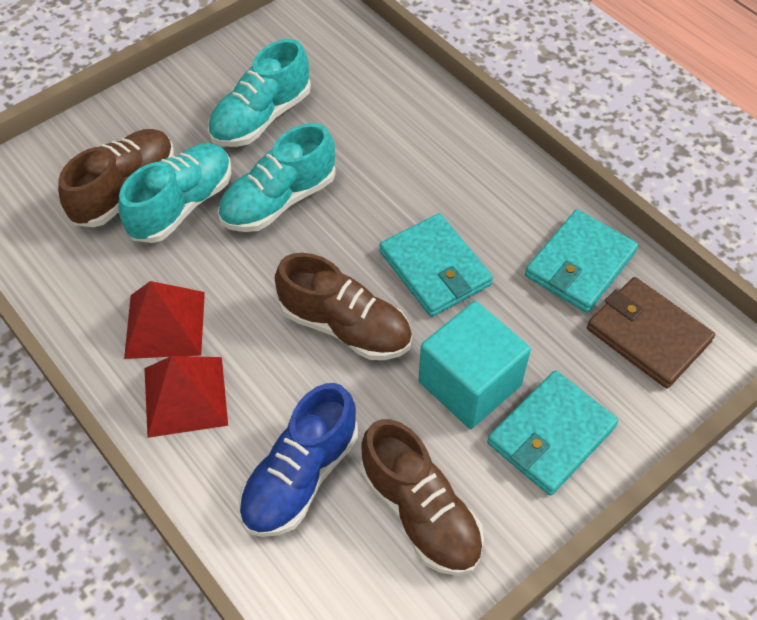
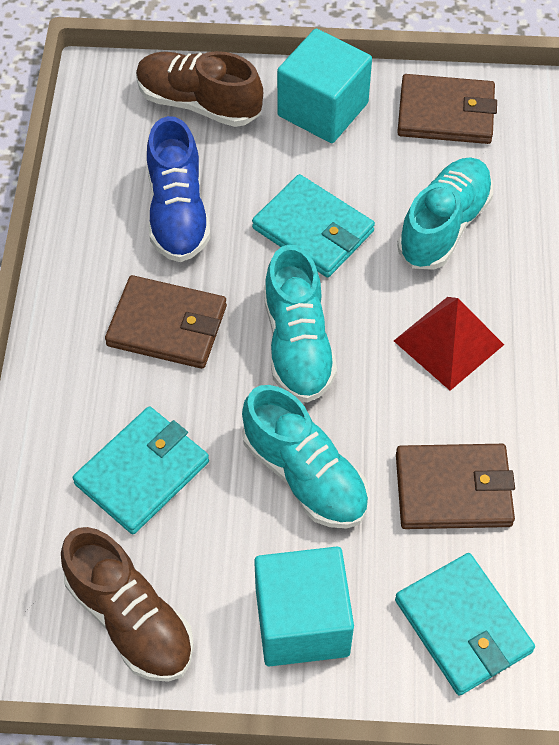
brown shoe: [58,129,174,227] [275,253,412,360] [361,419,484,576] = 3 -> [61,527,194,682] [136,51,263,127] = 2
brown wallet: [587,277,715,388] = 1 -> [105,275,227,369] [396,444,515,529] [397,74,497,144] = 3
red pyramid: [124,281,205,359] [144,356,228,438] = 2 -> [394,297,504,391] = 1
turquoise cube: [418,301,531,429] = 1 -> [254,547,354,666] [277,29,372,143] = 2

